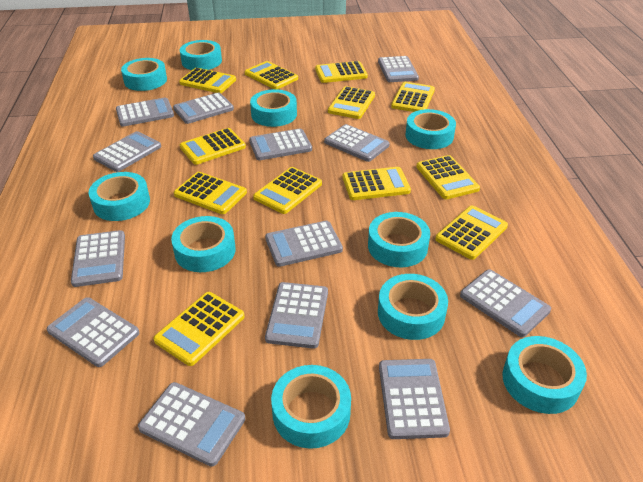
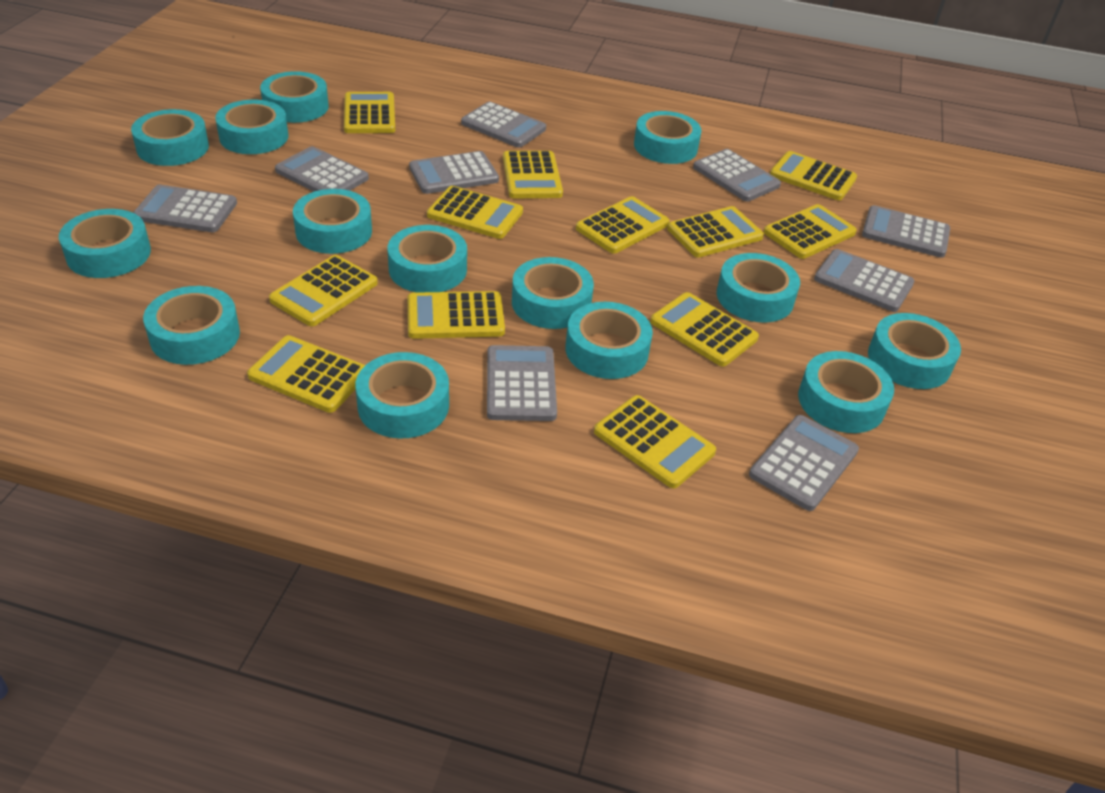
grey calculator: [47,297,139,367] [71,230,125,287] [93,131,161,172] [116,97,174,127] [138,382,245,467] [173,92,234,124] [249,129,312,160] [265,221,343,267] [265,282,328,349] [324,124,390,162] [378,56,419,82] [379,359,450,439] [460,269,551,337] = 13 -> [133,185,237,232] [275,146,369,192] [409,151,499,194] [461,101,546,148] [487,345,557,421] [693,149,781,202] [749,415,859,511] [814,249,914,312] [862,205,950,258] = 9
turquoise tape: [88,172,150,221] [121,58,167,91] [171,216,236,272] [180,40,222,70] [250,89,297,127] [271,365,351,449] [368,212,430,267] [378,274,448,340] [405,109,456,149] [502,336,587,414] = 10 -> [59,209,151,278] [131,109,209,166] [143,286,240,365] [215,100,288,154] [260,71,329,123] [293,189,372,254] [356,352,449,439] [388,225,467,293] [512,257,594,329] [565,302,653,379] [634,111,702,164] [717,253,800,323] [798,351,894,433] [868,313,961,389] = 14

